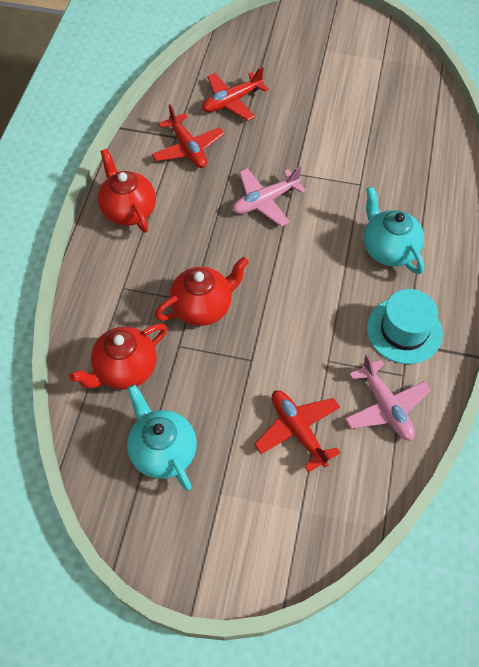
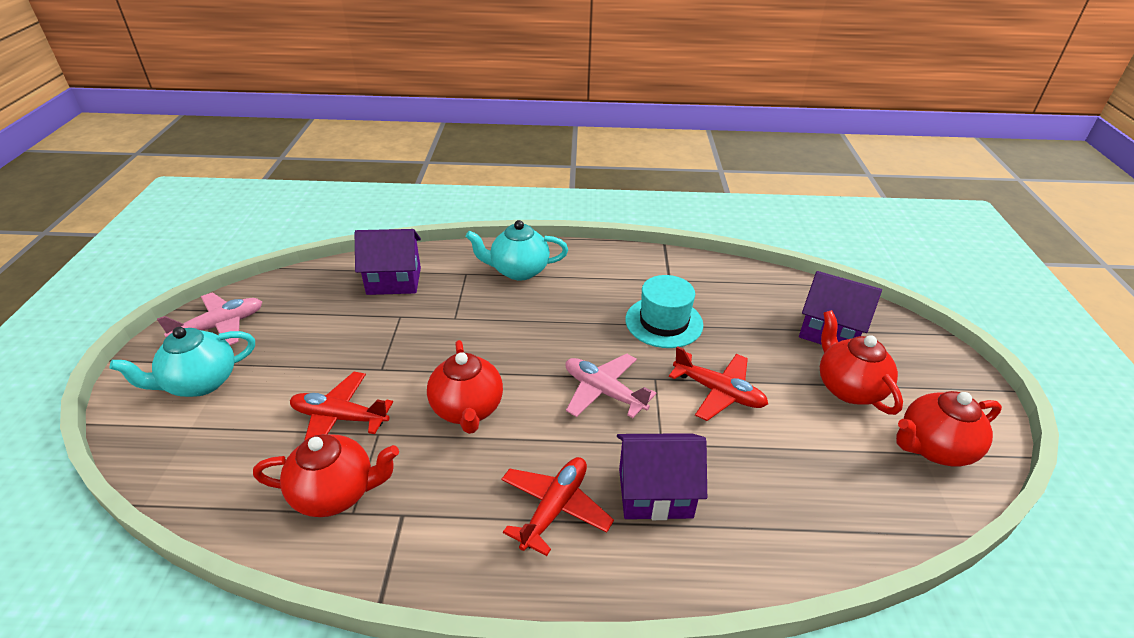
purple house: none = 0 -> [355,229,421,295] [617,433,707,520] [799,271,882,345] = 3
red teapot: [69,323,167,390] [98,149,156,233] [155,257,249,326] = 3 -> [253,434,399,517] [427,340,503,434] [820,310,903,415] [896,391,1002,467] = 4

